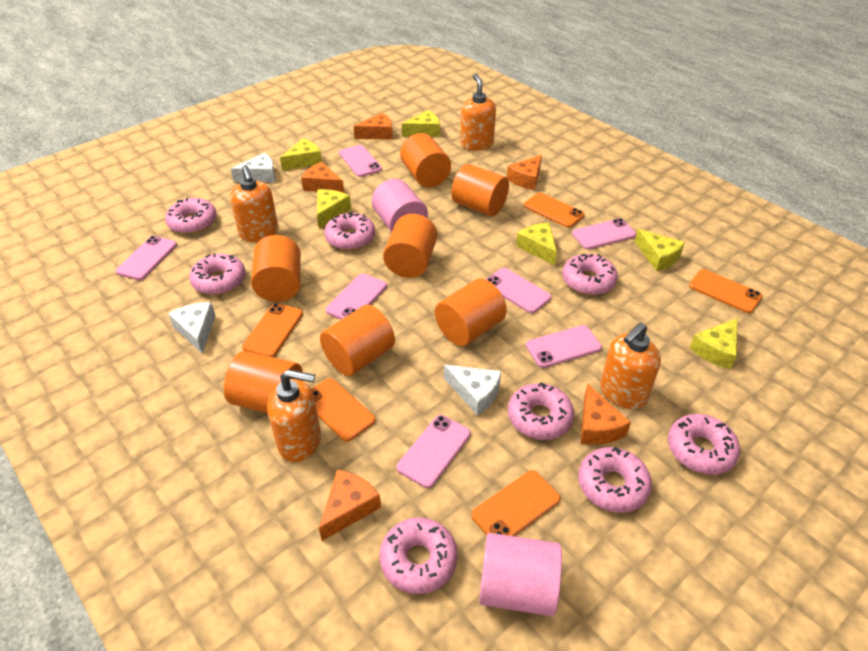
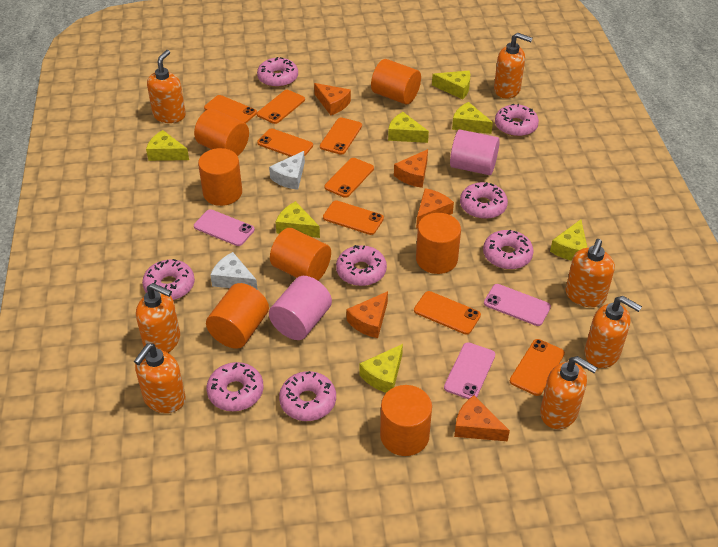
orange phone: [242,303,303,357] [311,378,376,442] [471,470,561,536] [524,193,584,228] [689,269,762,313] = 5 -> [204,95,257,124] [257,90,305,124] [257,128,313,157] [320,117,362,155] [323,200,384,235] [324,158,374,198] [414,291,481,335] [510,339,565,396] = 8
orange soap dispenser: [230,165,279,242] [267,370,321,462] [460,74,496,151] [600,323,661,409] = 4 -> [134,343,186,413] [136,283,180,353] [147,50,186,123] [494,33,533,98] [540,356,597,429] [565,239,615,307] [585,296,642,368] = 7
pink phone: [116,236,177,280] [325,273,387,320] [339,145,382,177] [396,415,471,488] [486,268,552,313] [526,325,602,368] [572,218,636,250] = 7 -> [194,209,255,246] [444,342,495,399] [484,284,551,326] = 3
white cheese: [168,302,215,354] [231,153,276,182] [444,365,501,415] = 3 -> [210,252,258,290] [269,151,305,190] = 2
yellow cheese: [280,139,322,170] [317,189,351,229] [402,110,440,137] [516,223,557,265] [635,229,685,271] [690,318,737,370] = 6 -> [146,130,189,161] [276,201,320,238] [359,344,403,393] [388,112,429,143] [432,71,470,99] [452,102,493,134] [550,219,587,261] = 7

